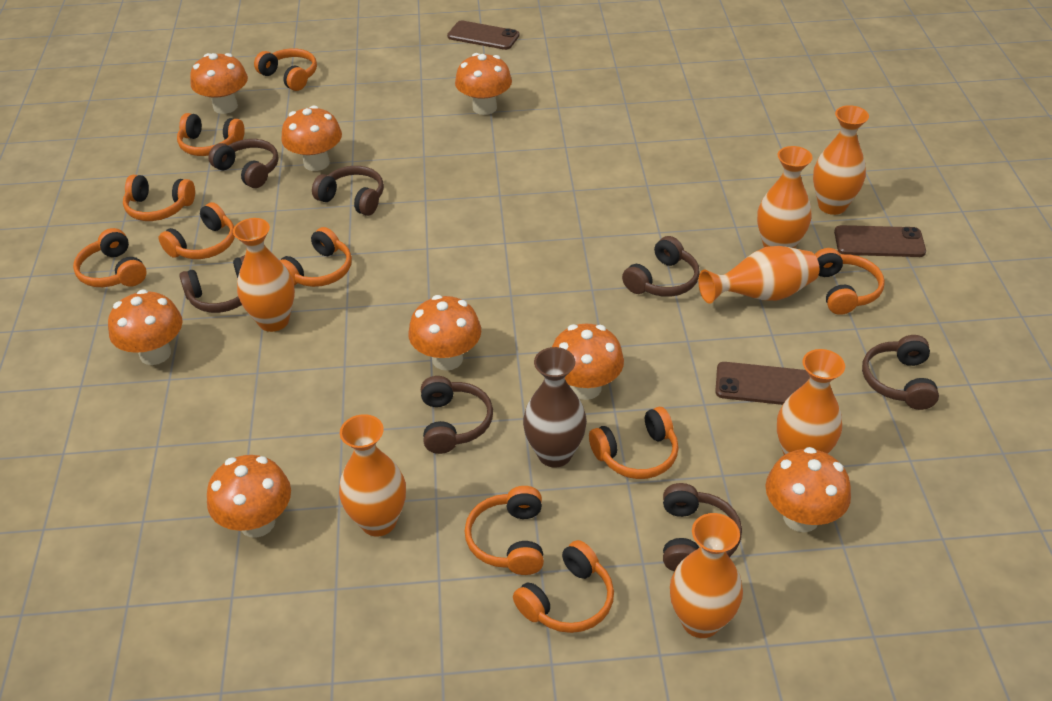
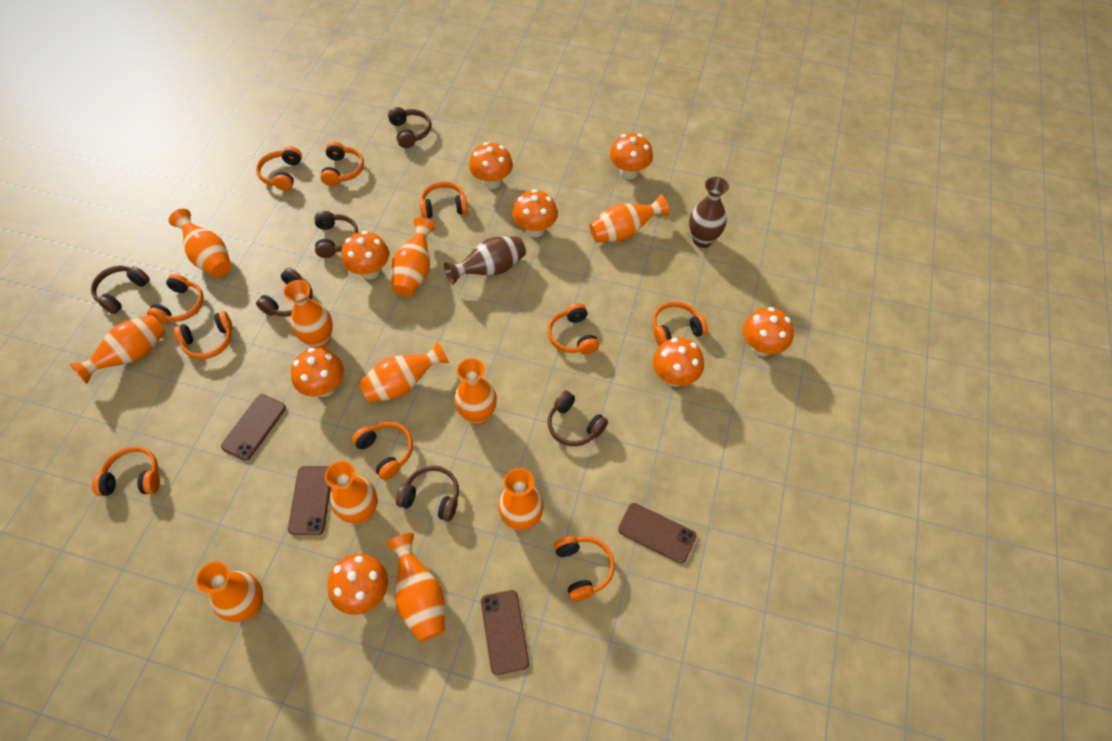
brown headphones: [179,255,245,313] [208,139,279,188] [312,166,384,216] [421,376,493,454] [622,236,700,297] [663,483,742,571] [862,335,939,410] = 7 -> [91,265,150,314] [256,268,313,317] [315,211,358,258] [388,107,431,148] [396,465,459,521] [547,391,608,446] = 6
brown phone: [447,20,520,50] [715,362,810,405] [834,225,926,257] = 3 -> [221,394,286,461] [288,466,331,535] [481,590,529,675] [618,503,696,563] = 4
brown vase: [523,347,587,467] = 1 -> [444,236,526,285] [689,177,729,248] = 2
orange vase: [233,218,295,332] [339,414,406,537] [670,513,743,638] [698,246,819,304] [757,146,813,248] [777,349,845,455] [813,105,869,215] = 7 -> [69,315,165,384] [169,209,231,278] [196,562,263,622] [283,280,333,348] [325,461,378,524] [358,341,449,403] [386,533,445,642] [391,217,436,297] [454,358,497,425] [498,468,544,531] [589,194,669,243] = 11

